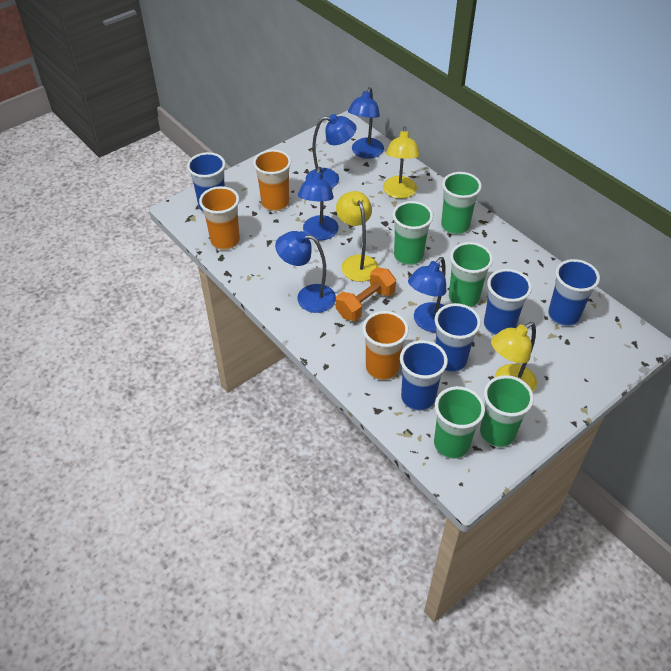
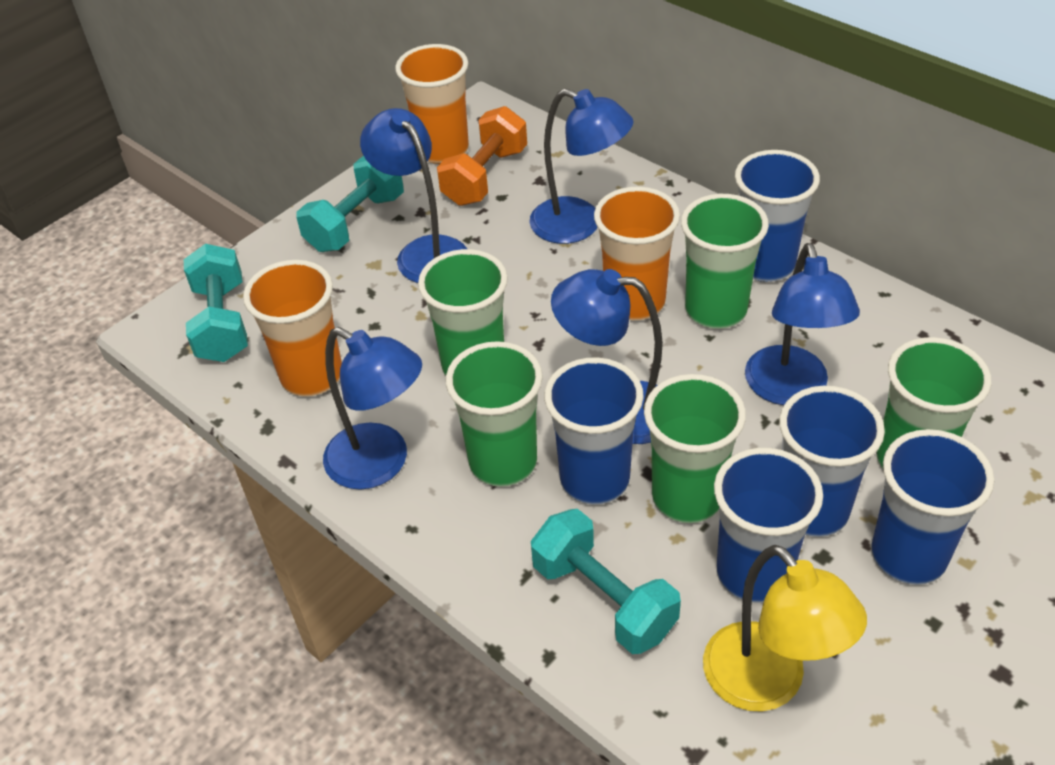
turquoise dumbbell: none = 0 -> [184,244,248,362] [296,156,404,252] [531,509,681,654] = 3
yellow lamp: [336,191,379,282] [383,126,420,199] [491,322,537,392] = 3 -> [703,545,867,712] = 1

